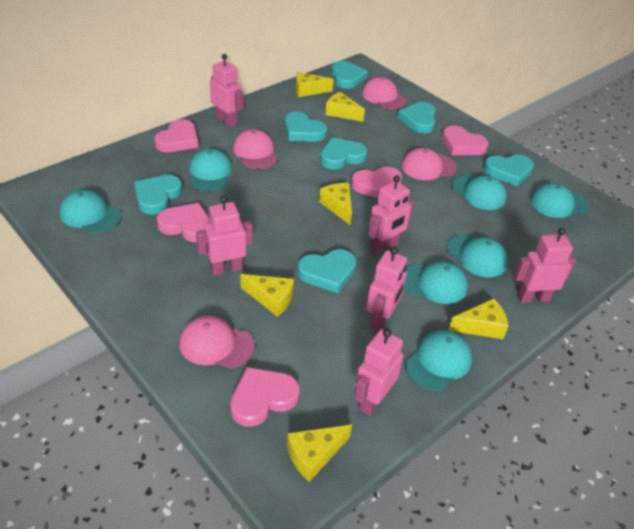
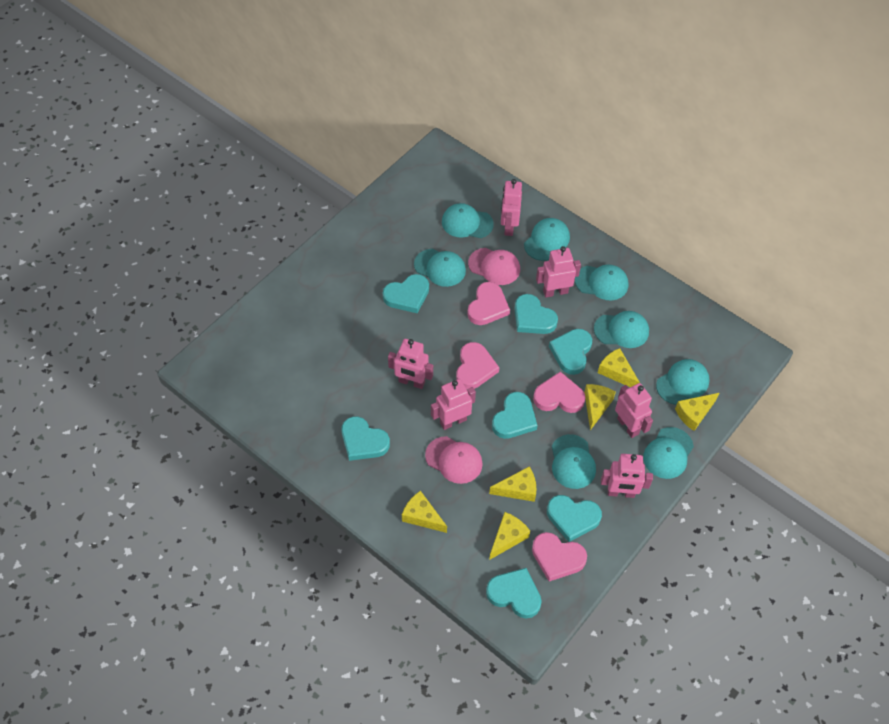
pink cap: [180,316,255,368] [233,129,278,169] [362,77,407,109] [402,148,457,180] = 4 -> [425,436,483,484] [468,248,520,285] = 2
pink heart: [155,119,198,152] [157,203,210,243] [230,367,300,427] [351,167,402,198] [442,125,489,155] = 5 -> [456,342,499,389] [467,282,510,325] [532,532,587,581] [533,372,586,413] = 4
turquoise cap: [59,190,121,233] [189,148,232,191] [404,261,468,304] [405,330,472,391] [446,234,508,277] [451,175,507,210] [530,183,589,218] = 7 -> [414,249,466,287] [442,203,494,238] [524,218,570,261] [552,434,596,489] [575,264,628,300] [594,311,649,348] [643,427,694,479] [656,359,710,405] = 8

